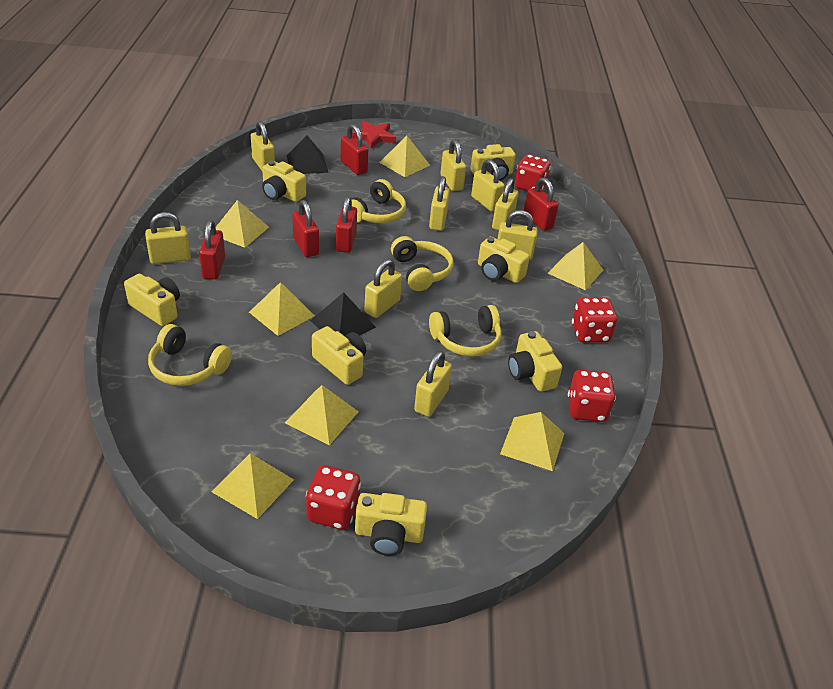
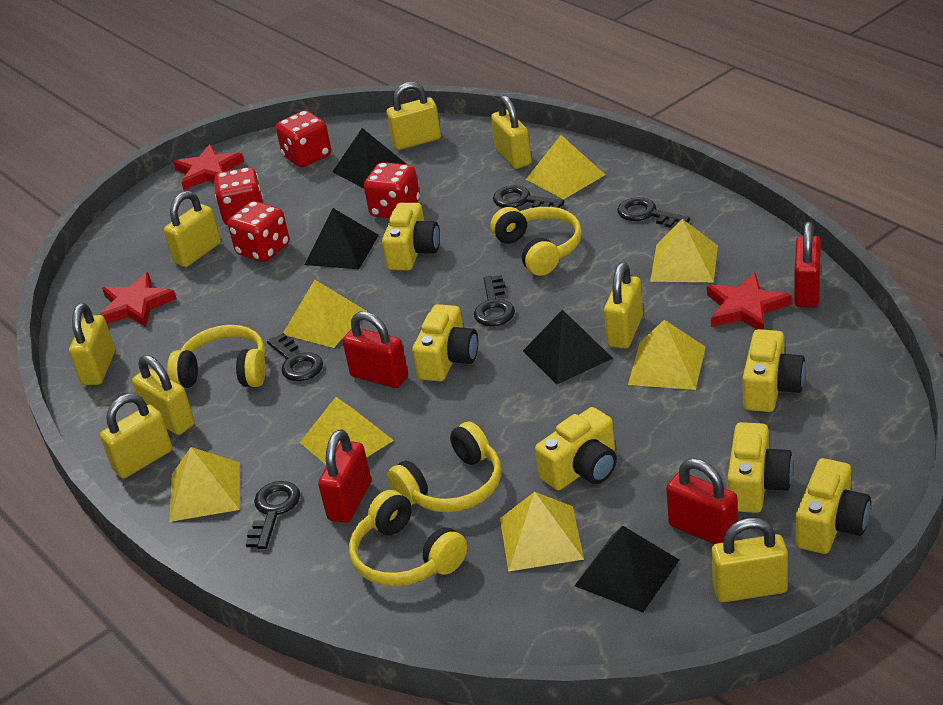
black key: none = 0 -> [246,481,300,549] [267,333,323,381] [474,275,515,326] [493,185,564,208] [617,197,690,228] = 5
black pyramid: [287,135,329,174] [310,292,376,336] = 2 -> [305,208,379,269] [333,128,406,188] [523,310,613,385] [574,526,679,612] = 4
red padlock: [199,220,225,280] [292,200,319,257] [336,196,357,253] [340,124,368,175] [524,178,559,231] = 5 -> [318,429,371,523] [342,312,408,388] [666,458,738,544] [794,222,821,307] = 4
red star: [352,120,396,149] = 1 -> [99,272,177,327] [173,144,244,190] [707,272,791,330] = 3
yellow camera: [124,274,180,326] [262,161,306,202] [312,326,366,385] [355,493,427,556] [471,144,516,181] [478,237,530,283] [508,331,562,392] = 7 -> [382,203,440,270] [412,304,478,382] [535,407,617,490] [727,422,793,513] [743,329,805,412] [796,458,871,554] = 6
yellow padlock: [145,212,191,264] [251,121,275,172] [364,259,402,318] [414,351,452,417] [429,176,450,231] [440,140,466,191] [471,159,505,212] [492,178,518,231] [498,210,538,260] = 9 -> [69,303,115,385] [100,393,172,479] [132,355,195,435] [164,191,221,267] [386,82,441,150] [491,95,532,169] [604,262,643,349] [711,518,788,602] = 8

